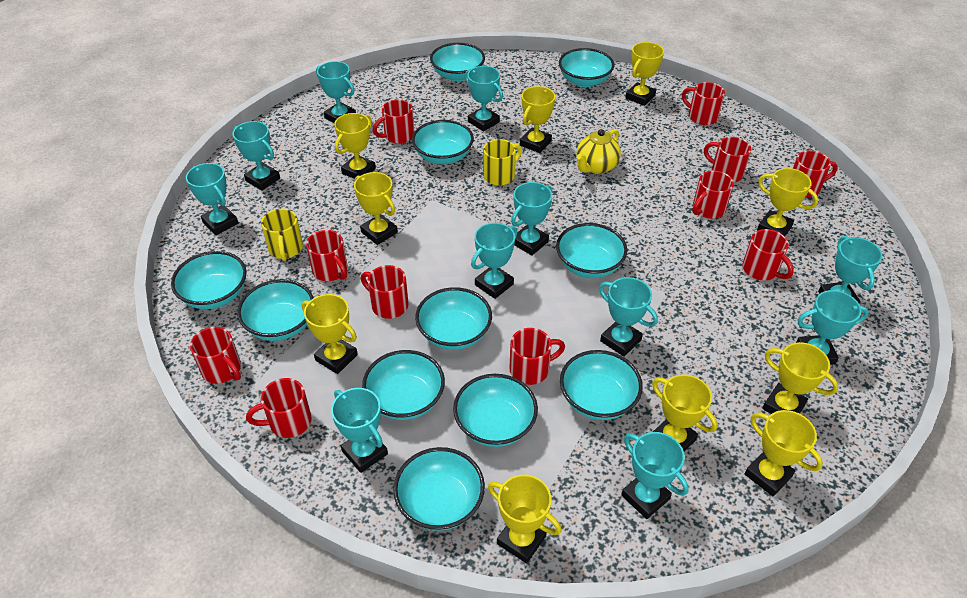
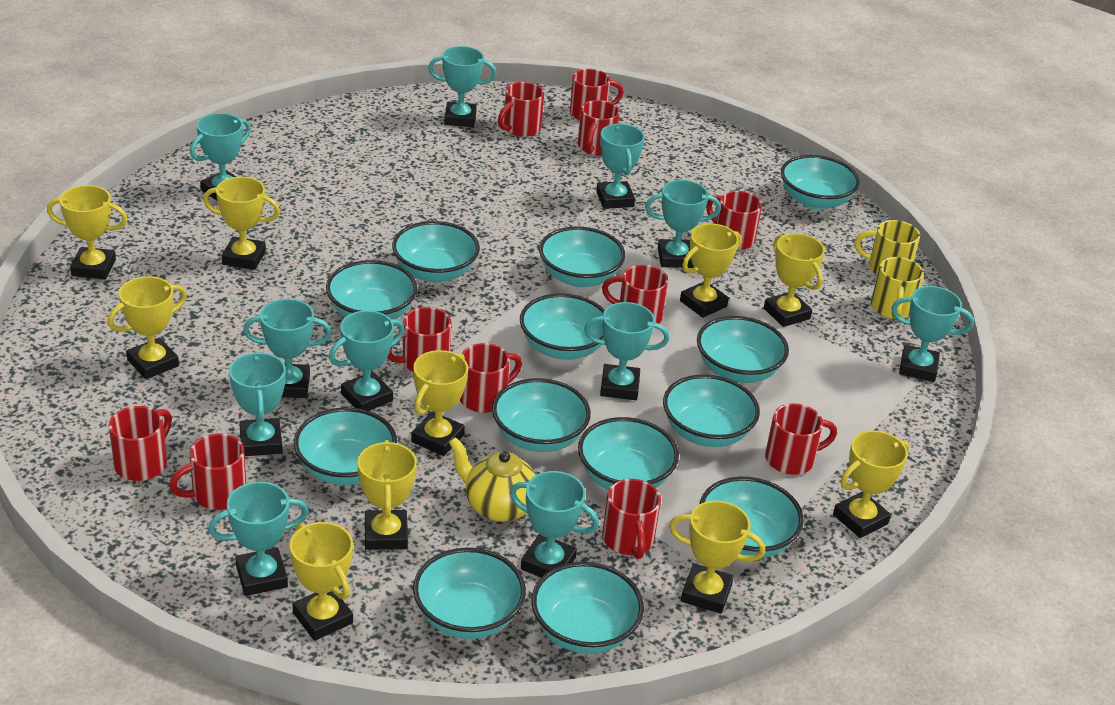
turquoise bowl: [171,251,247,309] [237,279,314,341] [362,350,445,420] [393,447,485,531] [412,120,474,164] [415,287,492,350] [430,43,485,81] [453,374,538,447] [556,223,627,278] [559,48,614,87] [560,350,643,420] = 11 -> [294,407,397,485] [326,260,417,319] [392,221,480,282] [413,548,526,639] [492,378,591,452] [520,293,605,360] [531,562,644,654] [539,226,625,287] [578,417,679,490] [663,374,760,447] [697,316,789,383] [699,477,804,558] [781,155,860,210] = 13

